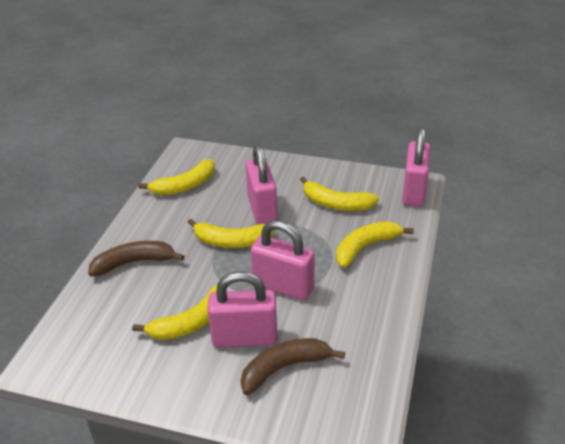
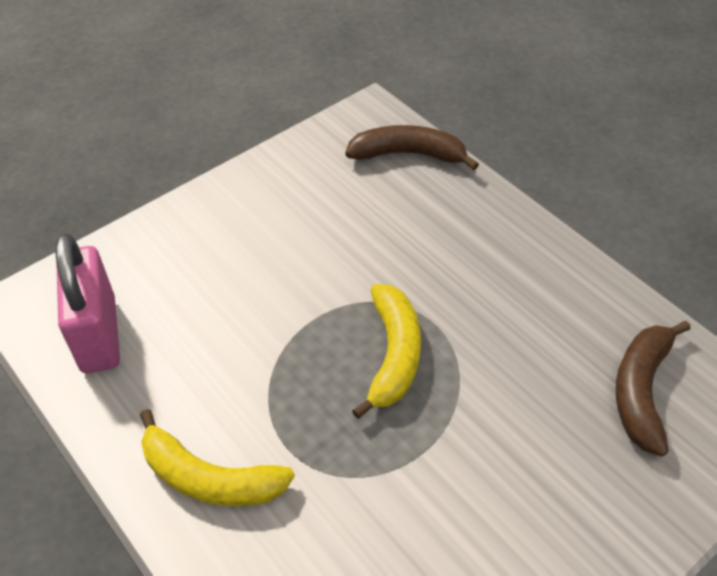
pink padlock: [208,271,277,348] [245,145,277,224] [250,220,315,301] [402,128,430,206] = 4 -> [55,233,120,373] = 1
yellow banana: [132,285,227,340] [138,159,215,195] [188,219,275,248] [300,176,379,211] [336,221,414,268] = 5 -> [140,409,295,507] [352,284,421,419] = 2

